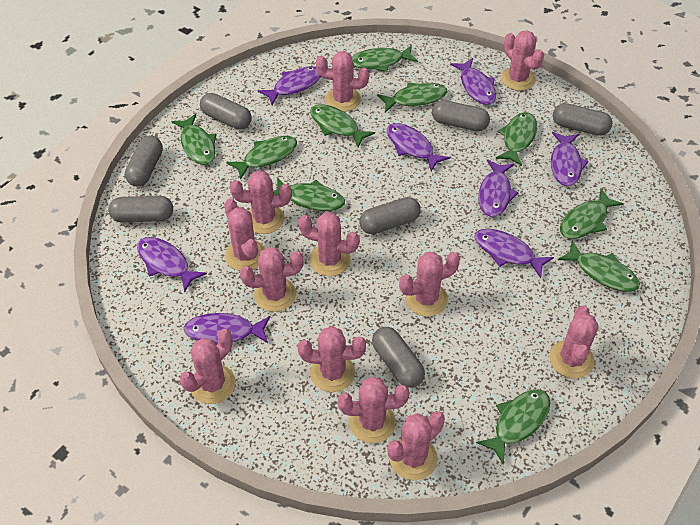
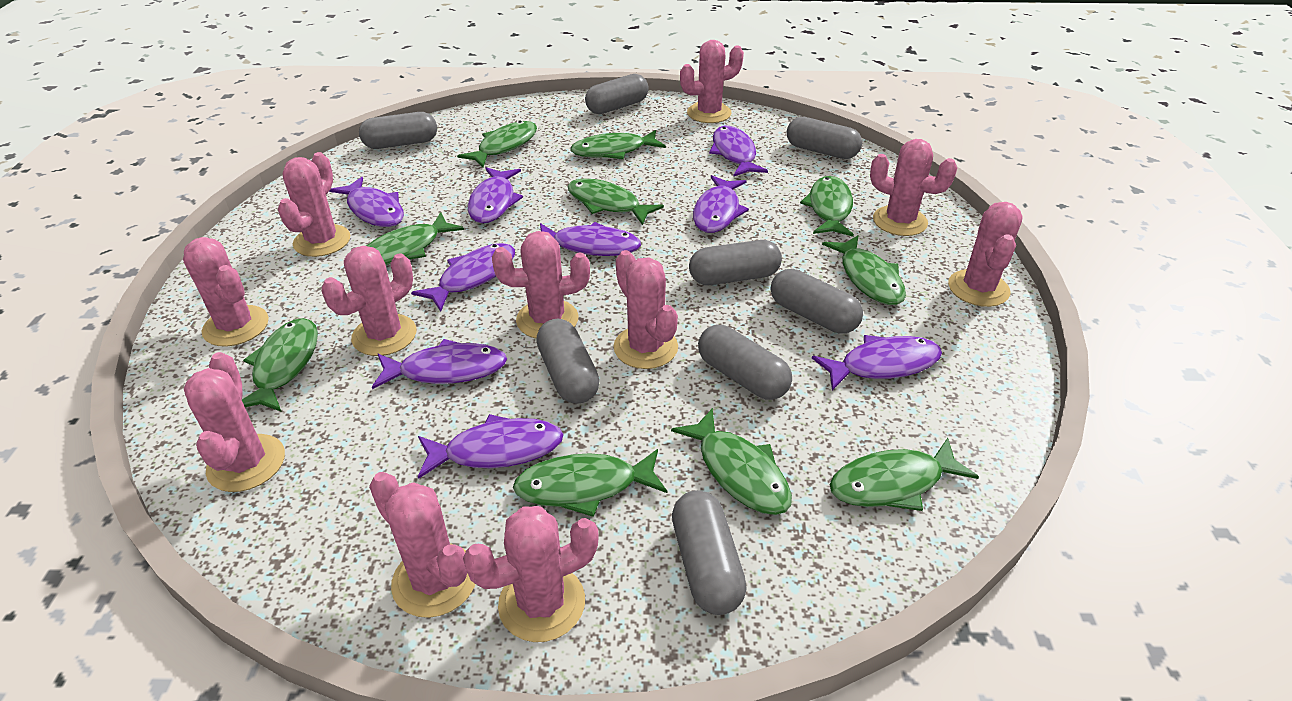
grey capsule: [108,196,173,222] [125,136,163,186] [200,93,252,130] [359,197,421,234] [372,327,425,388] [432,100,490,131] [553,103,612,136] = 7 -> [359,112,437,149] [536,319,600,404] [585,74,649,114] [672,490,747,615] [689,240,782,285] [698,325,792,400] [771,269,863,334] [787,117,862,159] = 8
pink cactus: [180,329,236,404] [224,198,265,271] [230,170,291,234] [240,247,304,312] [298,212,359,276] [298,326,366,392] [316,51,369,112] [338,377,409,443] [387,411,445,480] [399,252,460,317] [501,30,544,91] [549,306,598,378] = 12 -> [183,237,269,347] [184,352,285,492] [278,152,350,257] [322,246,417,356] [369,472,475,618] [463,506,599,642] [492,231,590,339] [613,250,678,369] [680,40,744,123] [870,139,957,236] [948,202,1023,307] = 11
purple fish: [137,237,207,292] [184,313,270,345] [258,66,321,105] [387,123,450,171] [450,58,496,105] [474,229,554,278] [478,159,518,217] [551,132,589,186] = 8 -> [329,177,404,227] [372,339,507,389] [411,243,515,312] [418,414,564,479] [468,167,523,223] [540,222,641,256] [693,175,749,233] [709,126,768,177] [812,335,942,390] = 9

